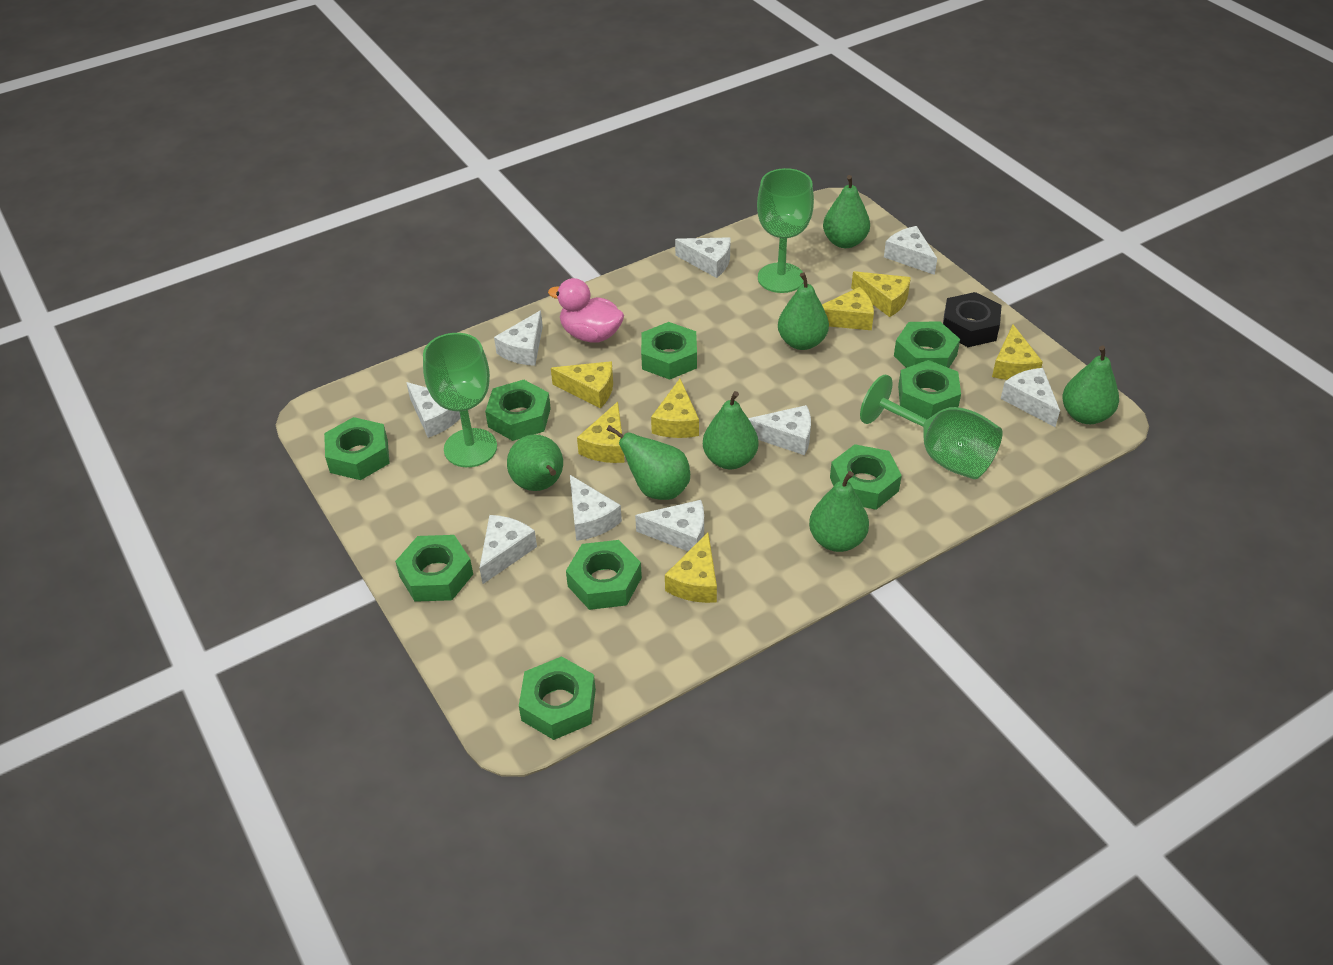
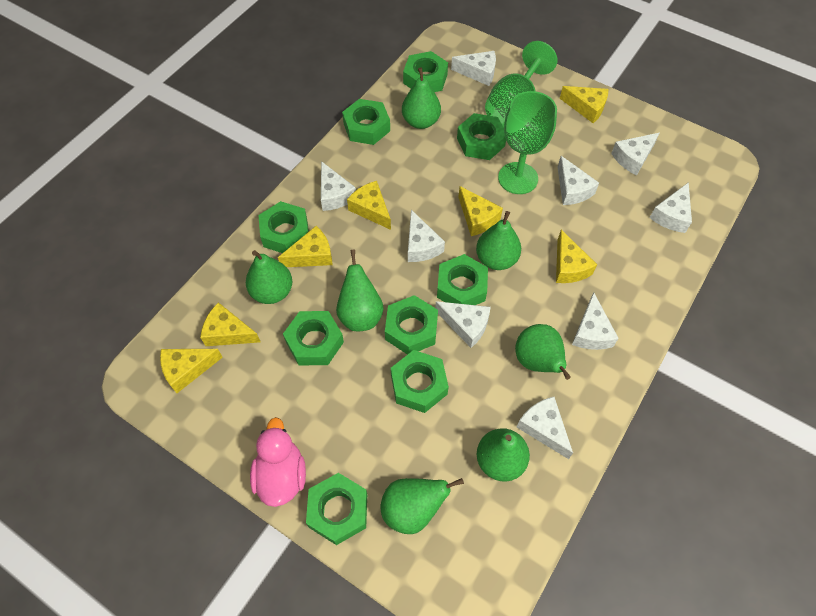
black nut: [943,292,1002,347] = 1 -> none = 0
green goblet: [423,333,497,467] [757,168,814,293] [860,375,1003,479] = 3 -> [485,41,557,127] [498,91,557,194] = 2

